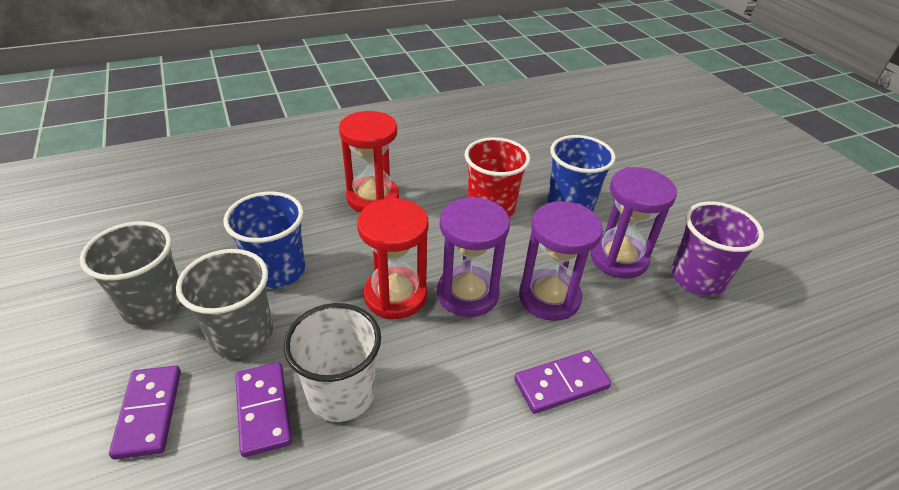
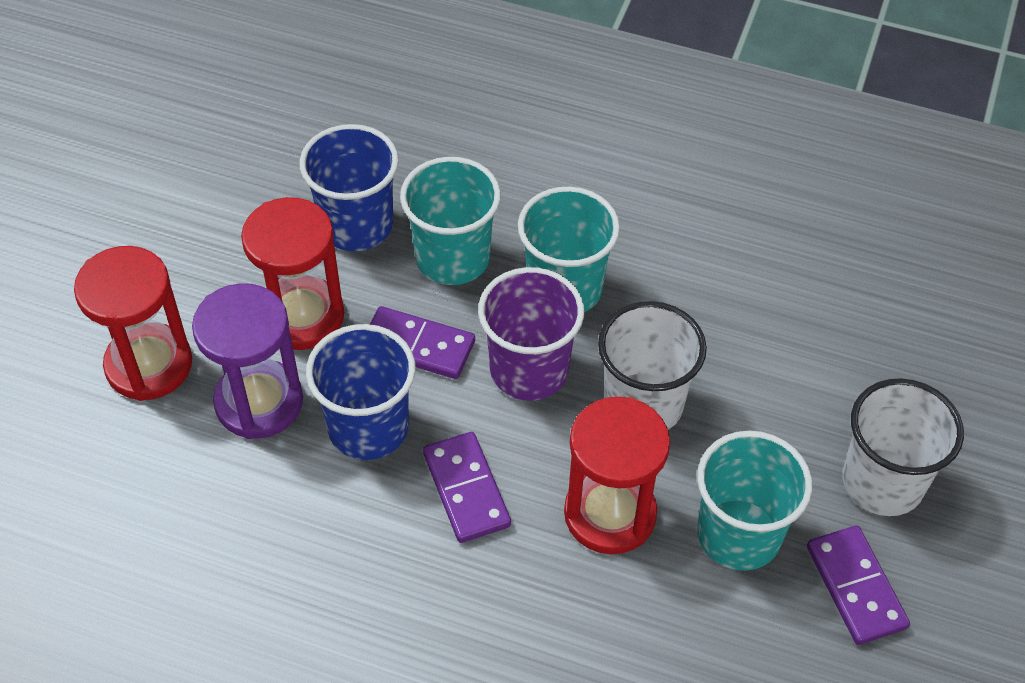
grey cup: [80,221,183,326] [176,249,273,358] = 2 -> none = 0
purple hourglass: [437,196,510,317] [519,201,603,321] [591,167,677,279] = 3 -> [192,283,303,439] = 1
red cup: [465,137,531,217] = 1 -> none = 0
red hourglass: [339,111,399,212] [357,198,429,319] = 2 -> [74,246,192,401] [241,197,344,350] [564,397,670,554] = 3
turquoise cup: none = 0 -> [400,157,501,285] [518,187,620,312] [697,431,812,571] = 3
white cup: [284,303,381,422] = 1 -> [598,301,707,430] [842,378,964,516] = 2

